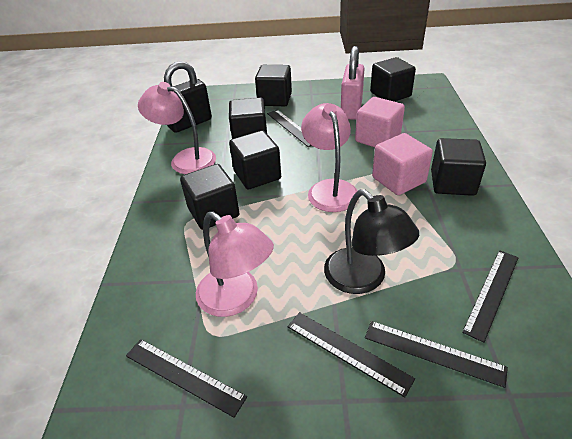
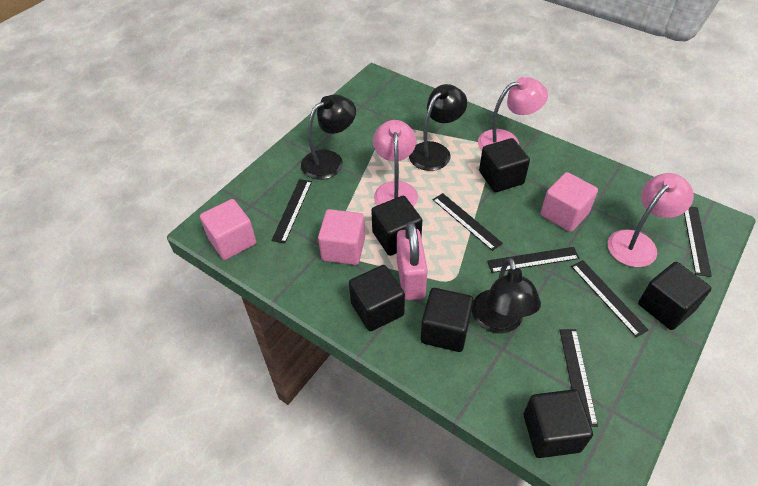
black lamp: [324,189,419,294] = 1 -> [301,95,356,180] [409,84,467,171] [472,258,541,334] = 3
black padlock: [164,61,212,133] = 1 -> none = 0
black ruler: [126,339,247,418] [267,110,312,147] [287,312,415,398] [365,321,508,388] [462,250,519,343] = 5 -> [271,179,312,243] [433,193,503,251] [487,247,579,273] [560,329,598,427] [571,260,649,337] [684,207,712,277] = 6
pink cube: [355,97,405,147] [372,133,433,195] = 2 -> [200,199,256,260] [318,209,365,265] [541,172,598,232] = 3

